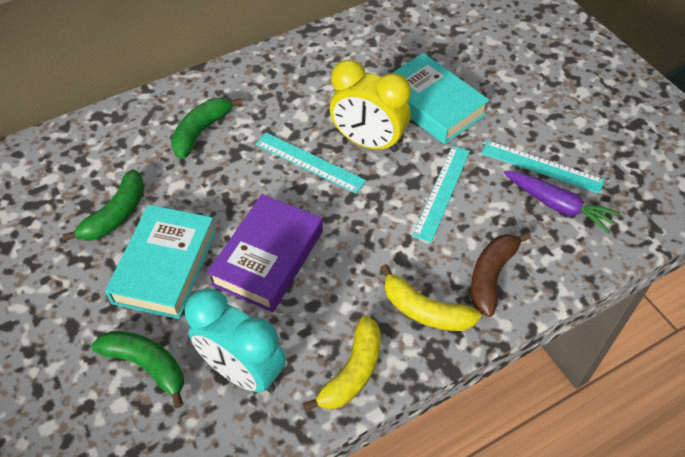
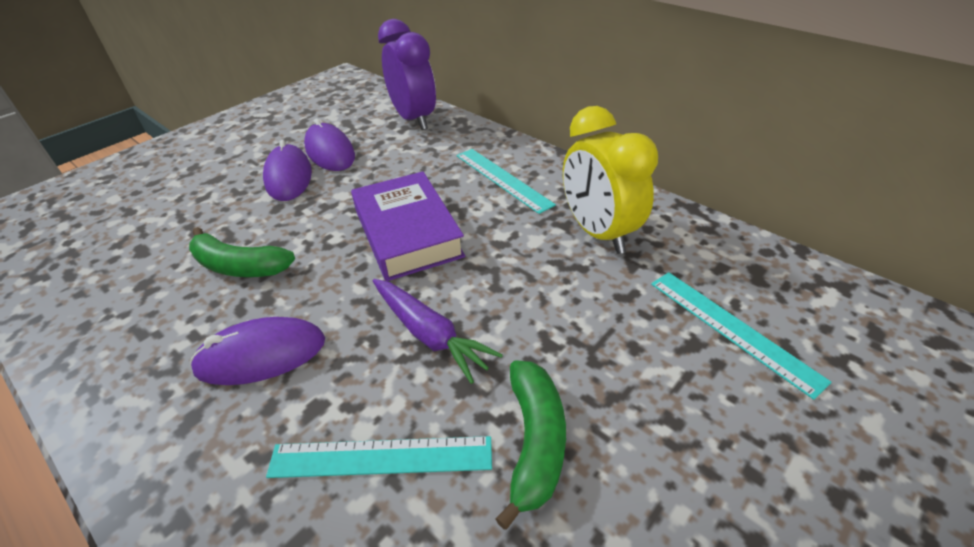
brown banana: [471,232,531,317] = 1 -> none = 0
green banana: [62,169,144,241] [92,331,184,408] [171,98,242,159] = 3 -> [189,227,295,277] [495,360,566,530] = 2
purple clock: none = 0 -> [378,19,436,130] = 1
purple mouse: none = 0 -> [190,317,325,385] [263,140,312,201] [304,119,355,171] = 3
turquoise book: [105,205,216,319] [393,53,489,145] = 2 -> none = 0
turquoise clock: [185,288,286,393] = 1 -> none = 0
yellow banana: [303,316,381,411] [381,264,481,331] = 2 -> none = 0

